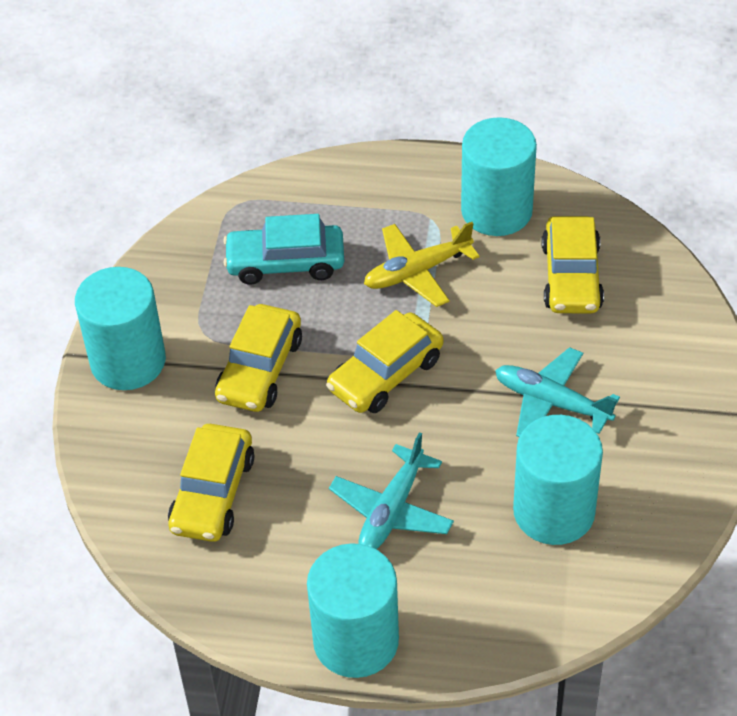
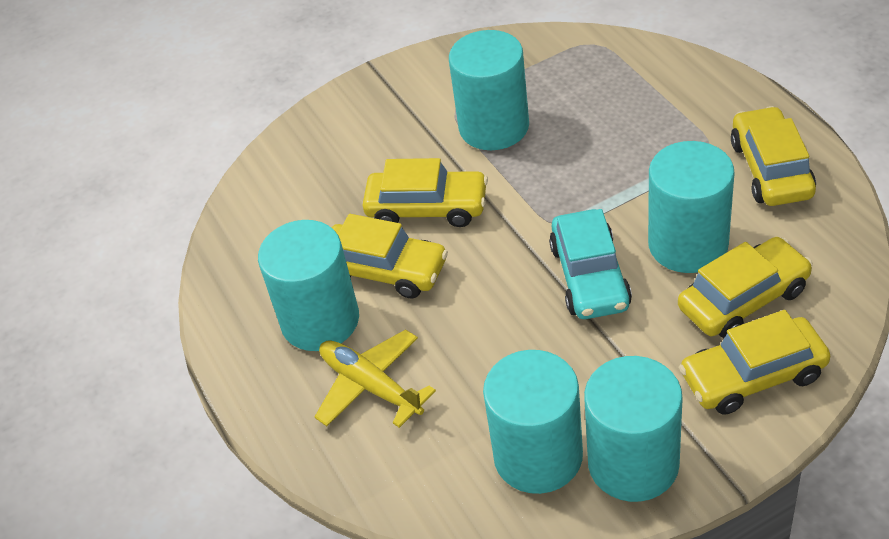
turquoise cylinder: [75,267,166,390] [307,543,399,678] [461,117,537,236] [513,415,603,545] = 4 -> [258,220,359,351] [449,30,529,150] [483,350,583,494] [584,356,683,502] [648,141,735,273] = 5
turquoise plane: [329,432,454,550] [495,347,620,437] = 2 -> none = 0
yellow car: [168,424,254,542] [215,304,302,412] [326,310,443,413] [542,216,604,313] = 4 -> [332,214,448,299] [363,158,488,227] [678,237,813,338] [679,310,830,415] [731,106,816,206] = 5

